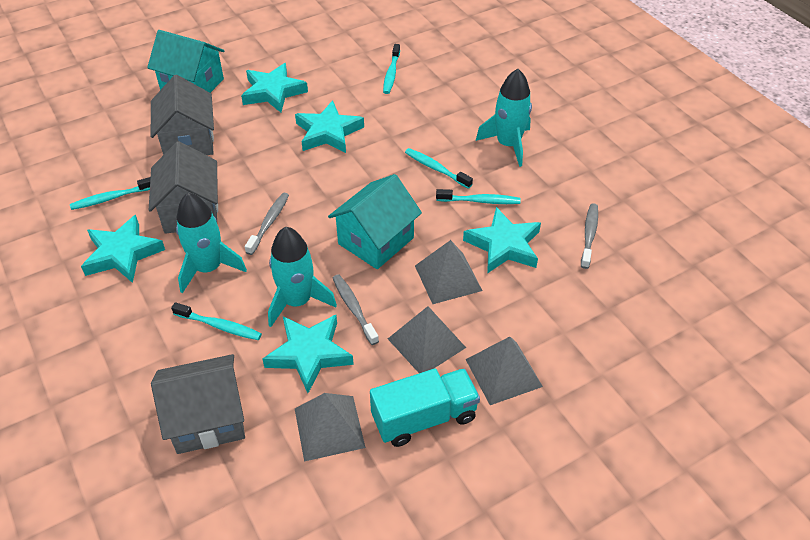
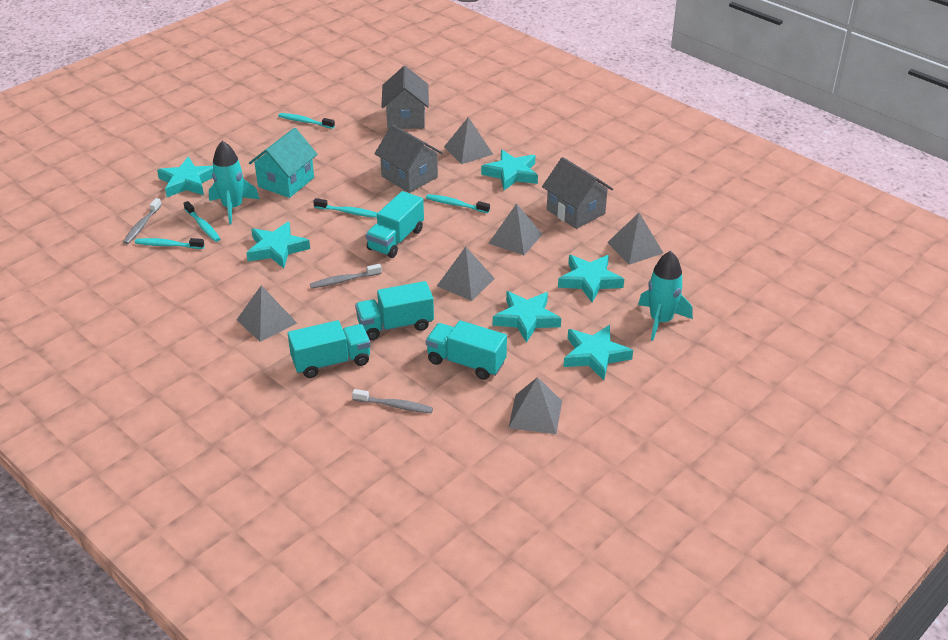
grey pyramid: [295,393,366,461] [388,306,466,373] [415,240,483,304] [465,337,543,405] = 4 -> [237,285,297,342] [437,247,495,301] [444,117,493,164] [488,203,542,255] [508,377,562,434] [607,213,663,265] = 6
turquoise house: [147,30,224,93] [328,174,422,269] = 2 -> [249,128,318,198] = 1
turquoise rocket: [176,193,247,293] [268,227,337,327] [476,69,532,167] = 3 -> [209,141,259,225] [638,251,693,341] = 2
turquoise star: [81,215,165,283] [241,63,308,113] [262,315,354,393] [295,100,364,153] [463,207,541,274] = 5 -> [157,157,213,197] [246,222,310,268] [481,150,538,190] [493,291,561,343] [558,255,624,302] [563,325,633,380] = 6
turquoise truck: [370,369,480,447] = 1 -> [288,320,371,378] [355,281,434,340] [366,191,424,258] [426,320,507,380] = 4

